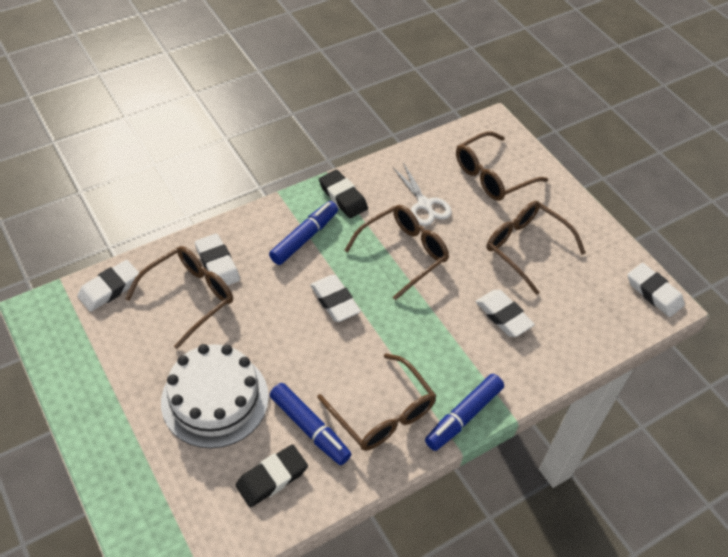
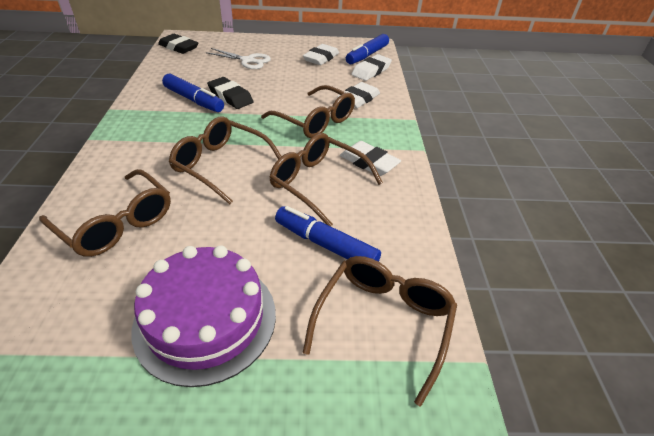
purple cake: none = 0 -> [132,245,276,387] = 1
white cake: [161,344,269,448] = 1 -> none = 0
white eraser: [77,260,139,312] [195,233,240,286] [310,275,361,322] [476,290,535,337] [628,263,685,317] = 5 -> [303,44,339,65] [337,82,380,108] [340,141,401,176] [351,54,392,81] = 4

